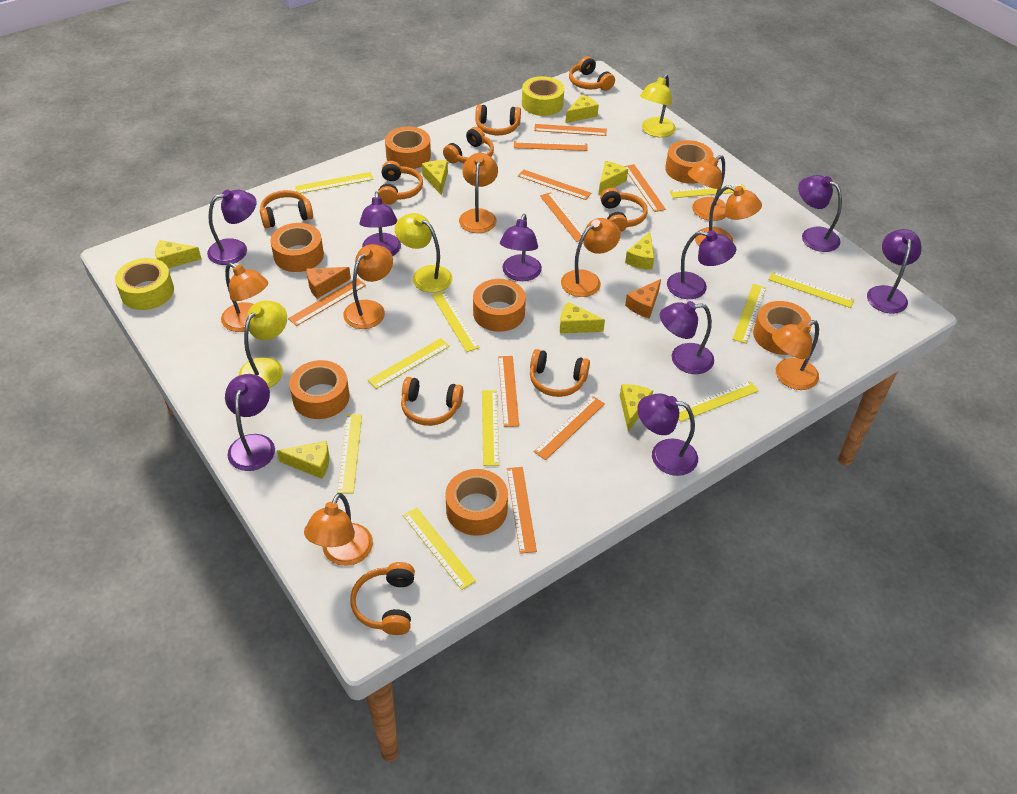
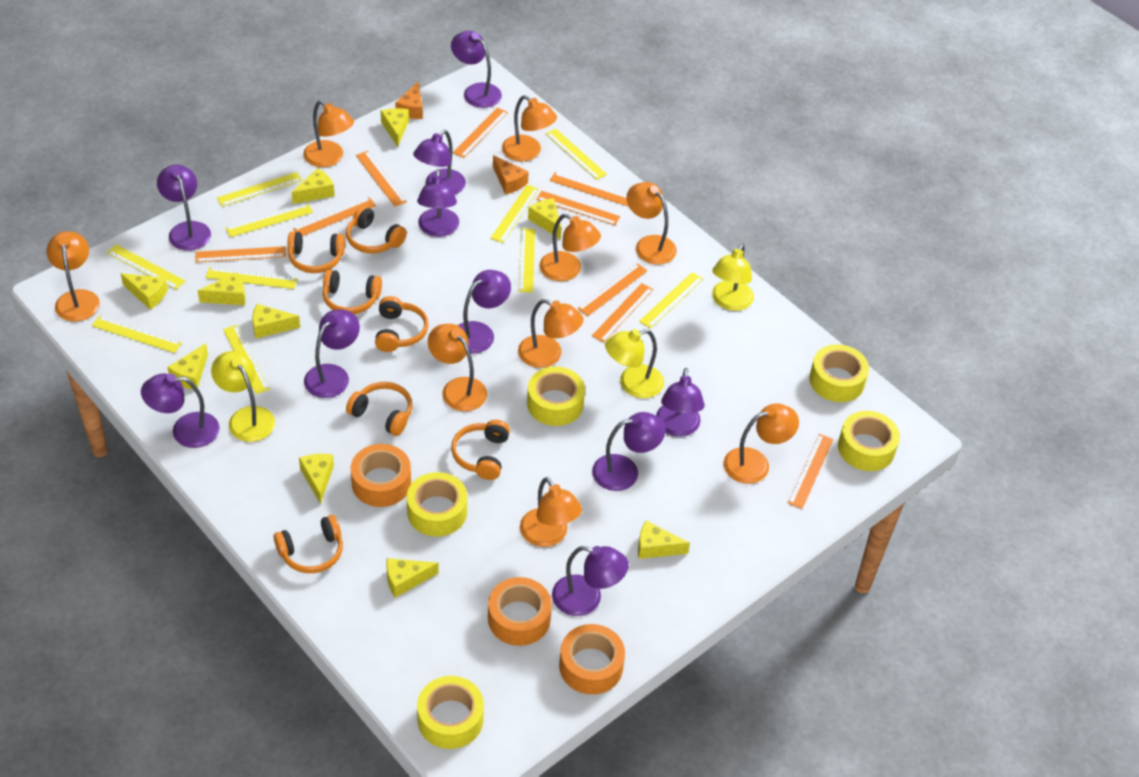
orange headphones: [260,190,313,228] [350,562,415,635] [378,161,423,205] [401,377,463,426] [443,127,494,163] [475,104,521,135] [530,349,590,397] [569,56,615,91] [600,188,648,232] = 9 -> [274,515,343,573] [287,231,345,273] [323,270,382,314] [346,206,407,253] [346,382,412,436] [375,296,428,352] [451,419,510,480] = 7
orange lamp: [221,262,268,332] [304,493,373,566] [343,244,393,329] [459,153,498,233] [561,218,620,297] [688,155,726,221] [695,185,762,246] [772,320,819,390] = 8 -> [46,231,100,321] [303,100,354,167] [428,324,487,411] [502,95,557,161] [518,299,584,368] [520,477,582,547] [540,214,601,281] [626,182,677,264] [724,403,799,484] = 9
orange tape: [270,223,324,272] [289,360,350,419] [385,127,431,169] [445,469,508,536] [473,279,526,332] [665,140,714,184] [753,301,812,355] = 7 -> [351,444,411,507] [488,577,552,646] [559,624,625,695] = 3
purple lamp: [207,190,256,265] [225,374,275,471] [359,191,401,256] [500,214,542,281] [637,394,698,476] [660,301,714,374] [667,230,736,299] [798,175,842,252] [867,229,922,314] = 9 -> [141,373,220,448] [157,164,211,251] [304,309,360,398] [413,130,466,195] [417,169,459,237] [451,31,502,108] [457,270,511,354] [552,546,629,616] [592,412,666,491] [656,368,705,437] = 10
yellow cheese: [155,240,201,268] [277,441,329,479] [422,160,448,195] [560,302,605,333] [566,95,599,123] [599,161,628,195] [620,384,653,431] [625,232,654,270] = 8 -> [120,273,168,309] [167,343,208,390] [198,272,246,305] [252,304,300,338] [291,168,335,204] [299,454,334,504] [381,108,409,147] [386,558,439,598] [528,198,561,239] [638,521,690,559] = 10
yellow tape: [115,258,174,310] [522,76,564,116] = 2 -> [407,472,467,536] [417,676,484,749] [527,367,585,426] [809,344,869,402] [838,411,900,471] = 5

